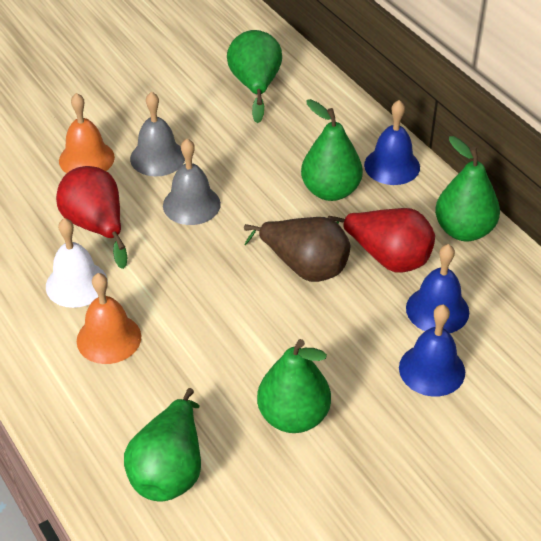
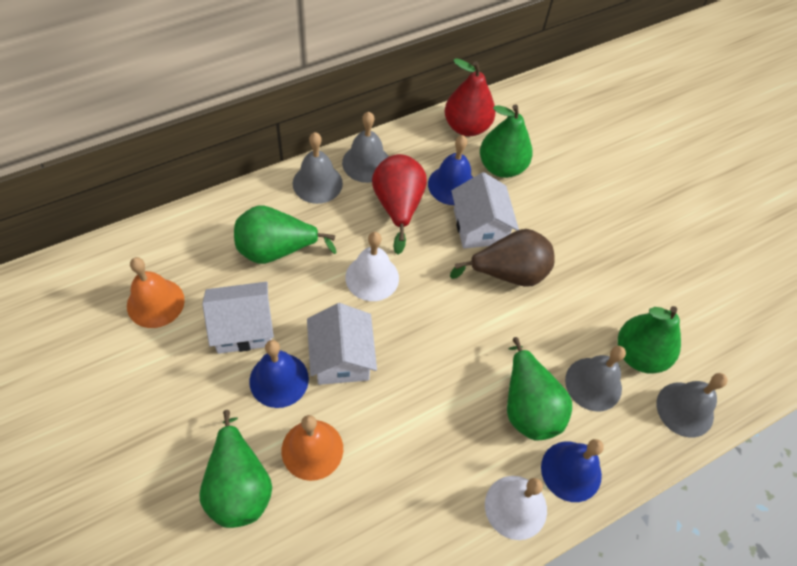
grey bell: [130,92,185,176] [163,139,221,225] = 2 -> [293,132,343,204] [342,112,389,183] [565,346,626,411] [657,373,728,437] = 4
white bell: [46,218,108,308] = 1 -> [345,232,399,301] [485,476,547,540] = 2
white house: none = 0 -> [202,282,274,354] [307,303,377,385] [451,172,519,249] = 3

